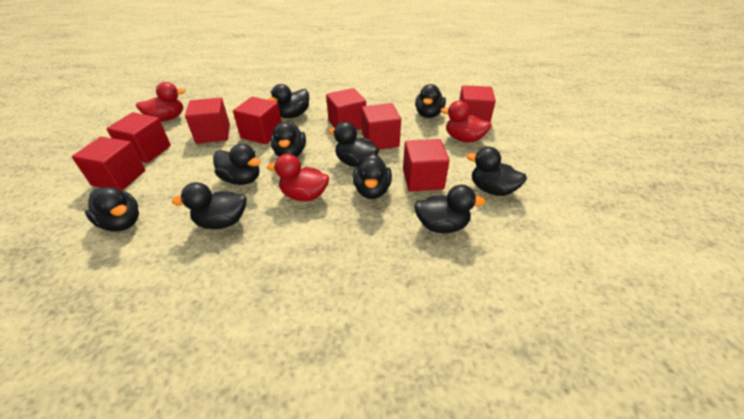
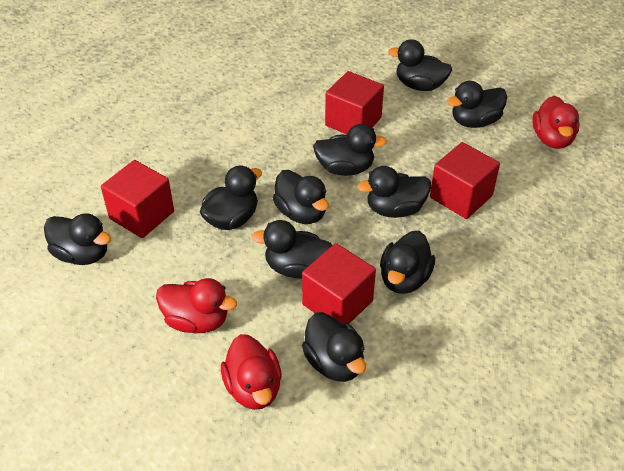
red cube: [72,137,145,191] [106,112,171,163] [185,98,230,144] [233,97,282,144] [326,88,366,130] [362,103,401,149] [403,139,450,192] [459,85,496,122] = 8 -> [101,160,174,238] [302,243,376,324] [325,71,384,134] [430,142,500,219] = 4

